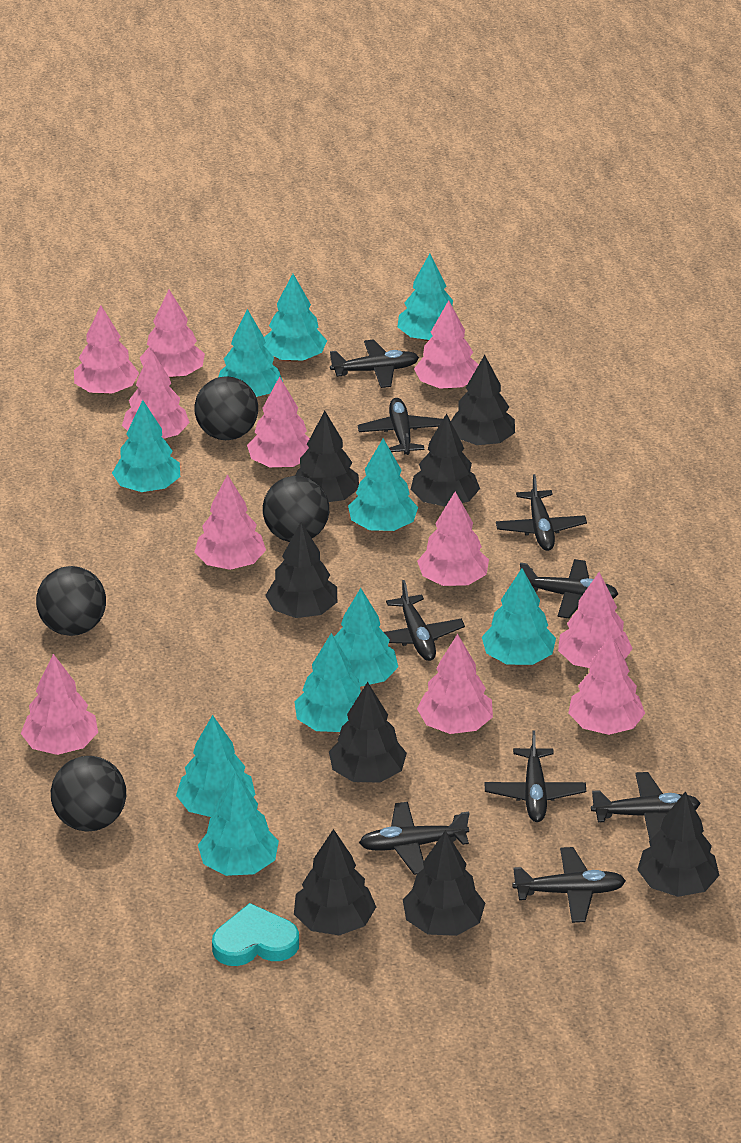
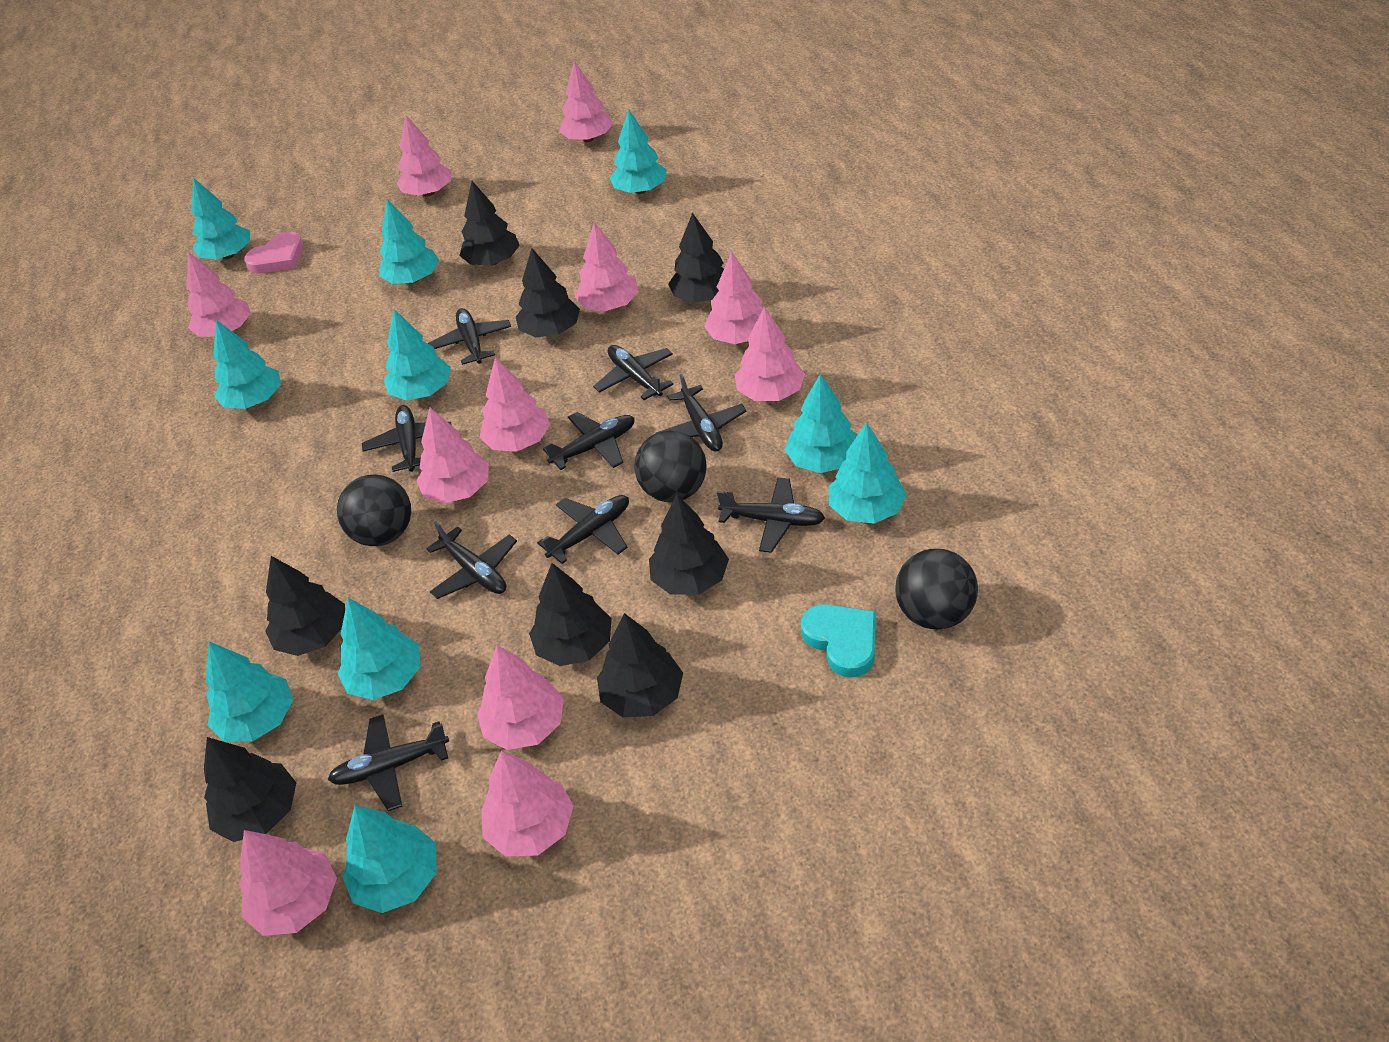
black ball: [36,566,106,636] [51,756,126,831] [195,376,258,440] [263,476,329,542] = 4 -> [337,474,411,546] [634,430,707,502] [895,548,978,630] = 3
pink heart: none = 0 -> [244,231,304,273] = 1

